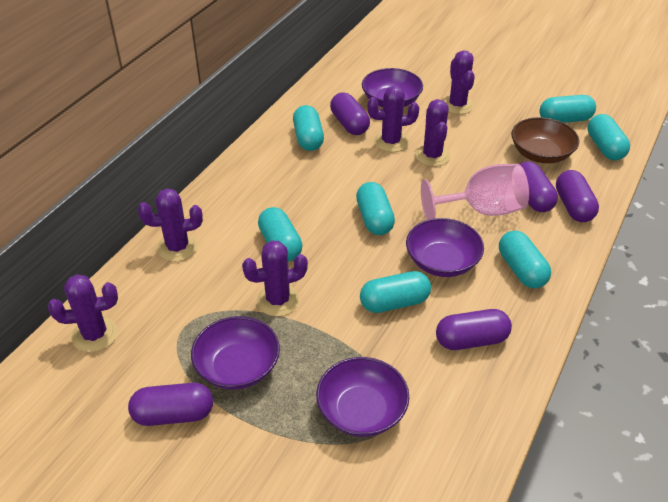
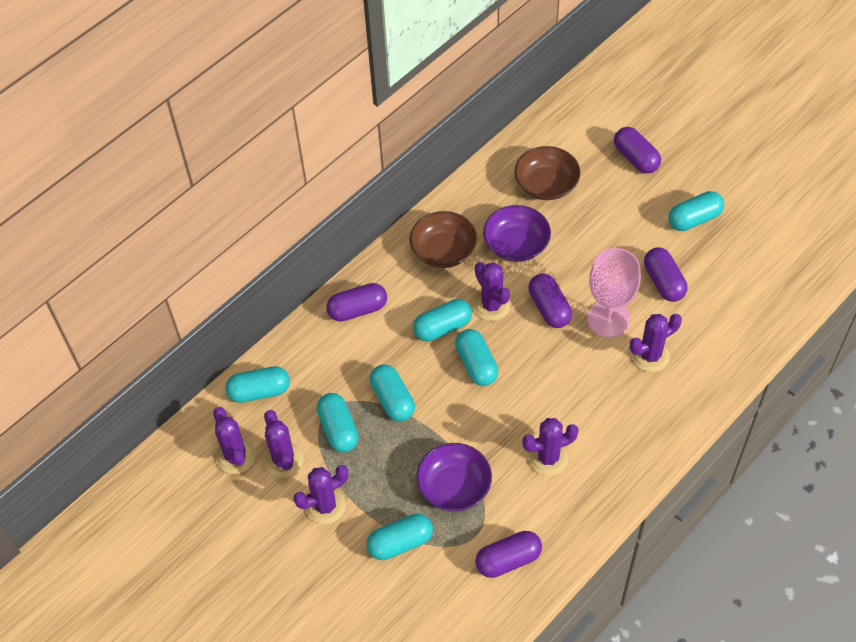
brown bowl: [511,117,579,163] = 1 -> [410,211,477,268] [515,146,580,200] = 2
purple bowl: [191,316,280,390] [316,357,409,437] [362,68,423,107] [406,218,484,277] = 4 -> [416,443,492,512] [483,205,551,262] = 2

